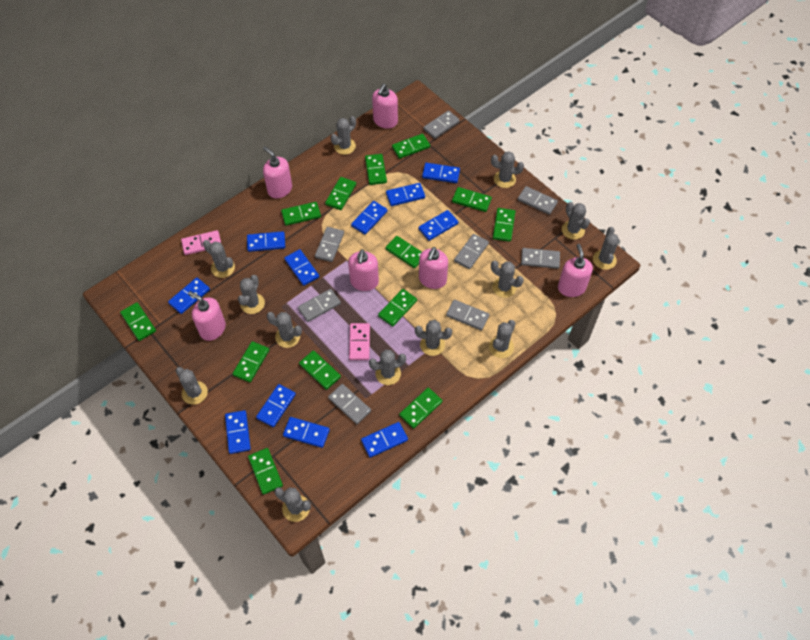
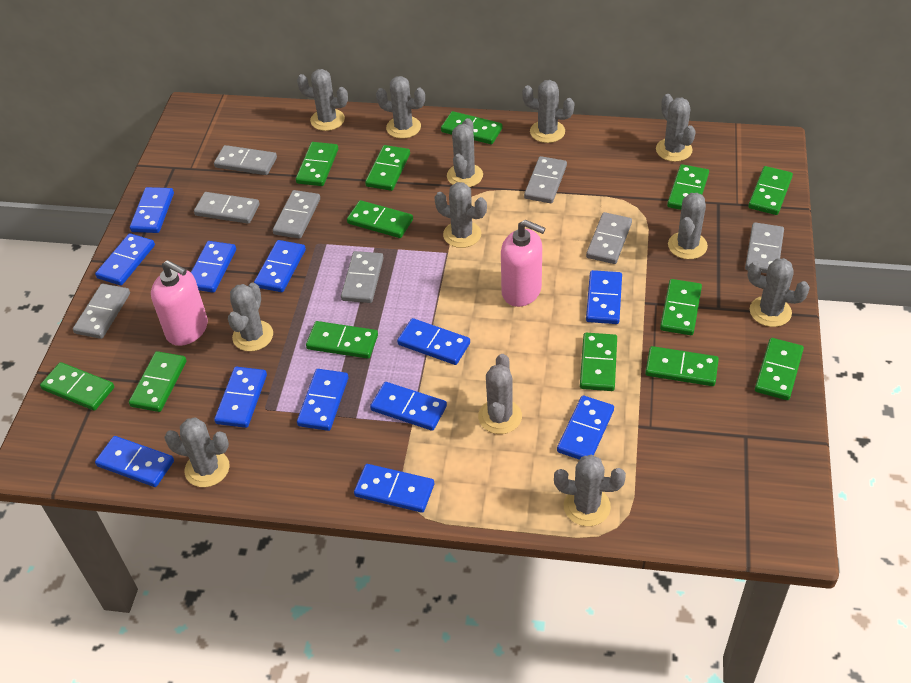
blue domino: [168,277,210,314] [225,410,251,454] [247,231,285,252] [256,384,296,427] [283,417,330,448] [284,249,319,286] [351,201,388,234] [361,422,408,458] [386,183,425,206] [418,210,458,241] [422,163,460,183] = 11 -> [95,233,155,286] [95,436,174,487] [130,187,174,233] [191,241,236,293] [214,367,267,428] [254,240,306,292] [297,369,348,431] [354,464,434,513] [370,382,447,431] [397,318,470,365] [557,396,614,460] [586,270,622,324] = 12
grey cactus: [176,367,208,405] [203,240,235,278] [238,275,265,314] [267,312,302,348] [274,487,311,522] [330,116,356,155] [369,350,406,385] [415,320,452,356] [489,320,515,358] [491,151,524,188] [491,261,524,298] [562,202,590,240] [593,227,619,270] = 13 -> [164,417,230,487] [228,283,273,351] [297,69,348,131] [376,76,425,139] [434,182,487,248] [447,118,483,187] [478,354,522,434] [522,80,574,143] [554,455,626,526] [656,94,696,162] [668,193,708,259] [747,258,810,327] = 12
pink domino: [181,230,221,255] [349,323,370,360] = 2 -> none = 0
pink soap dispenser: [188,291,226,341] [263,146,292,199] [348,249,379,291] [372,84,398,128] [419,247,448,289] [558,244,593,297] = 6 -> [151,260,208,346] [501,220,545,307] = 2

